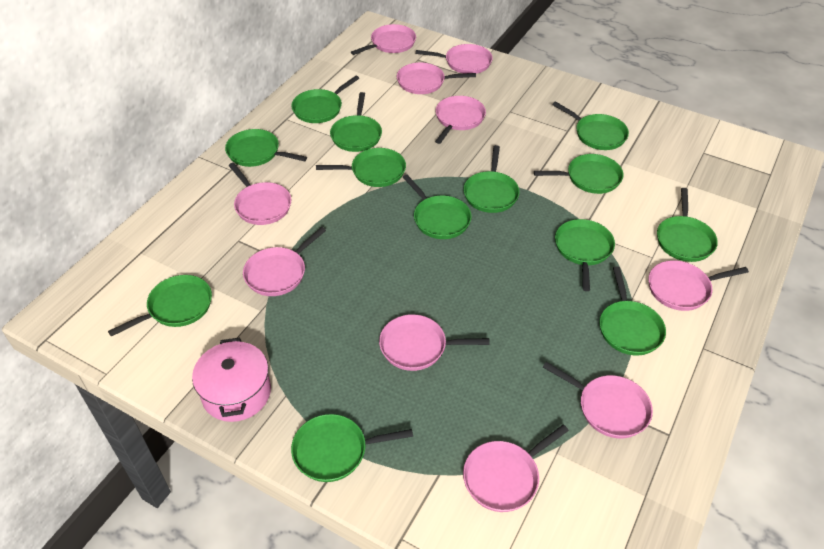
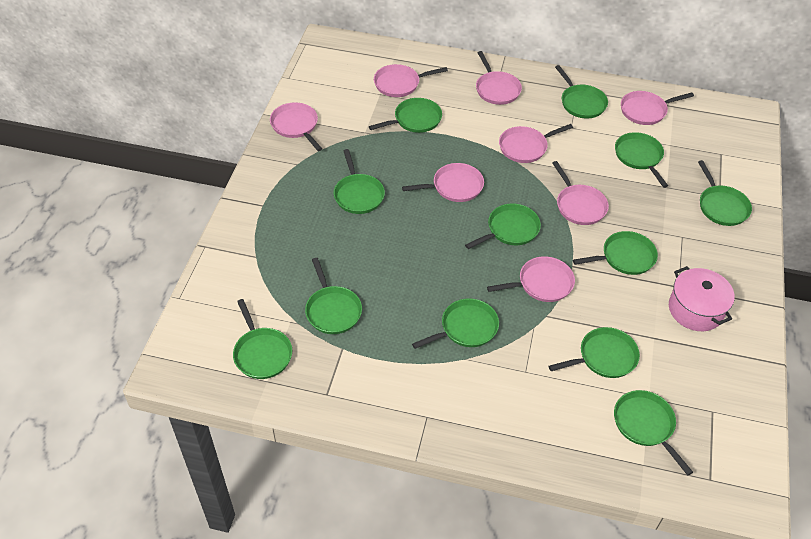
green pan: [108,275,212,337] [225,129,307,167] [291,76,359,123] [291,414,413,482] [316,148,406,187] [330,92,382,152] [403,175,472,239] [463,145,520,213] [534,154,623,194] [552,101,629,150] [555,219,615,291] [600,266,666,356] [657,188,718,262] = 13 -> [233,299,292,379] [305,258,362,334] [334,149,385,214] [369,98,442,133] [412,298,499,349] [465,204,541,249] [549,327,640,378] [555,65,608,119] [573,231,658,275] [614,390,693,476] [615,132,668,188] [698,160,752,226] = 12
pink pan: [228,163,292,225] [243,227,326,296] [351,24,416,55] [379,314,490,371] [397,62,476,94] [416,44,493,74] [435,96,486,144] [463,424,569,512] [543,362,653,438] [648,260,749,311] = 10 -> [270,102,322,151] [374,64,448,97] [402,163,484,202] [476,51,522,105] [487,256,575,302] [499,124,573,163] [553,161,609,225] [621,91,694,125] = 8

